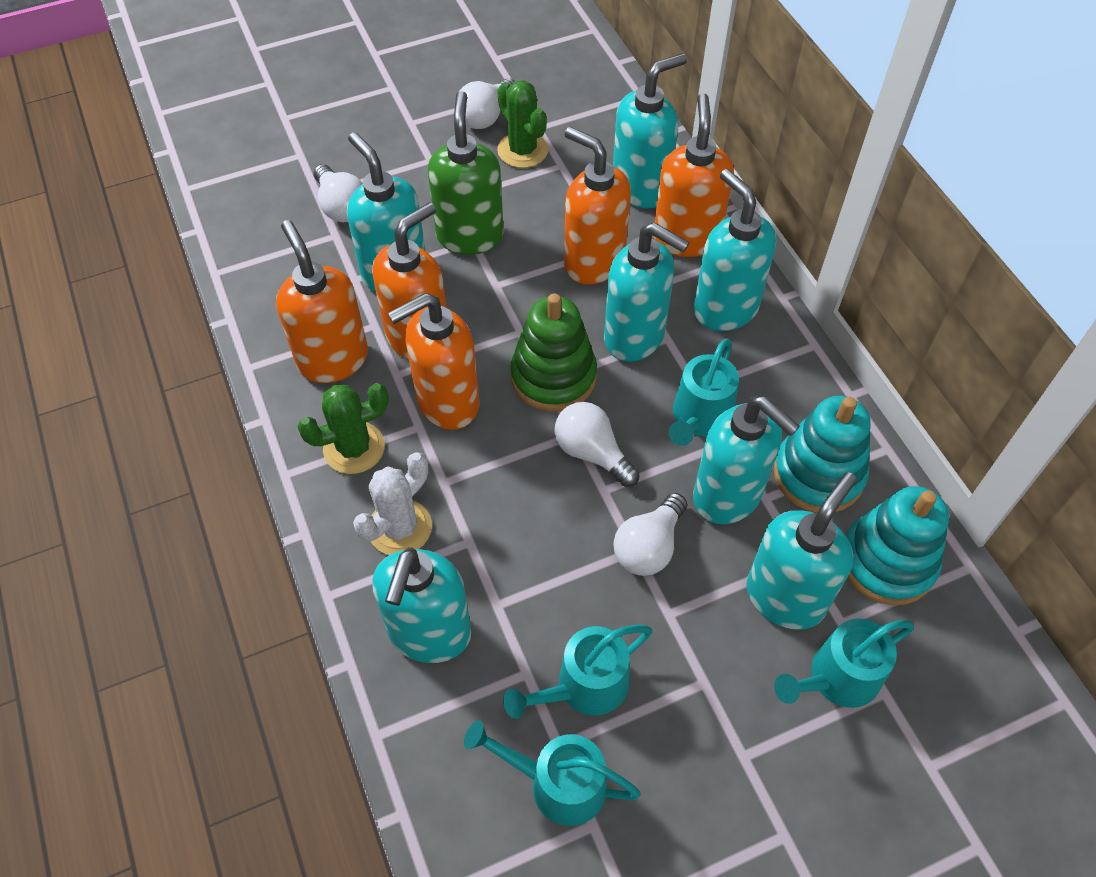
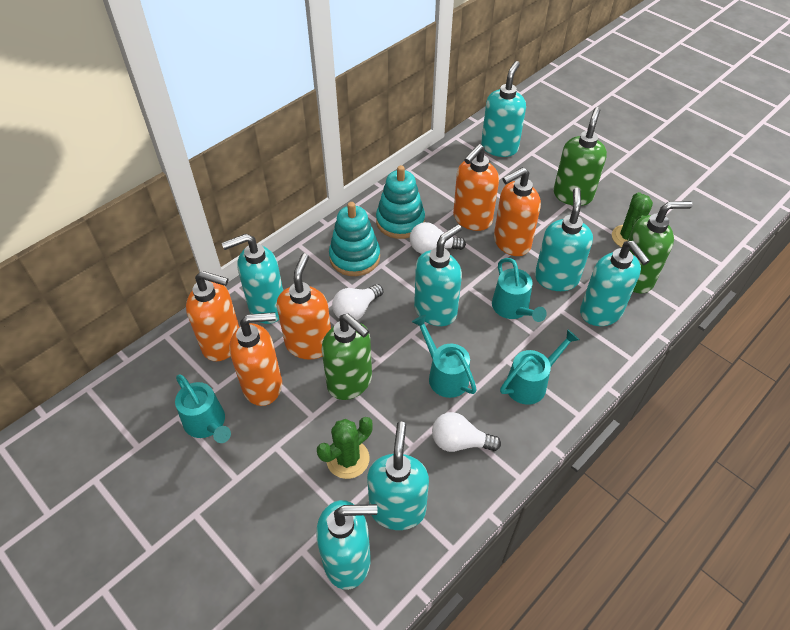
green soap dispenser: [428,91,504,255] = 1 -> [321,314,372,400] [553,107,607,206] [628,201,693,293] = 3
green stacking toy: [510,293,597,412] = 1 -> none = 0
white cactus: [353,452,432,555] = 1 -> none = 0
white light bulb: [314,164,363,222] [459,78,515,129] [554,402,640,487] [613,493,687,576] = 4 -> [332,284,383,320] [410,222,466,254] [432,412,501,452] = 3

